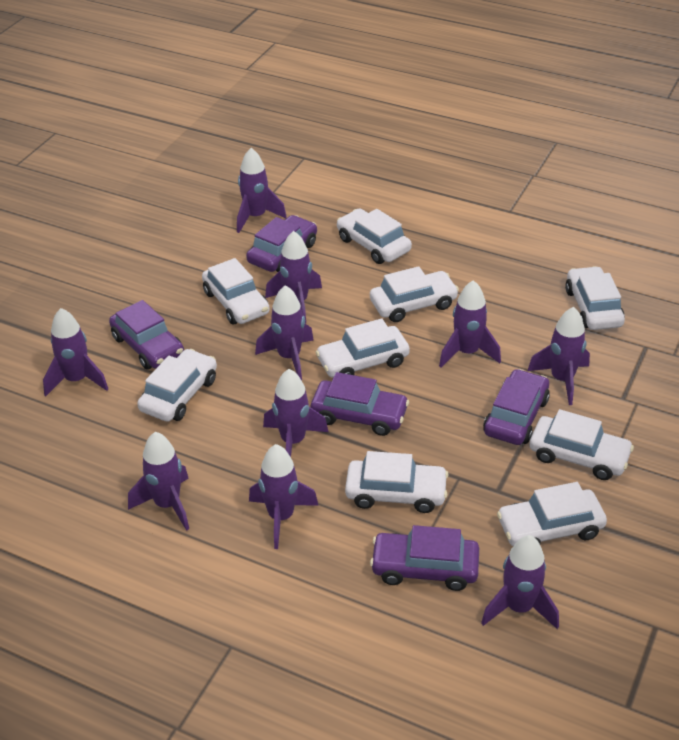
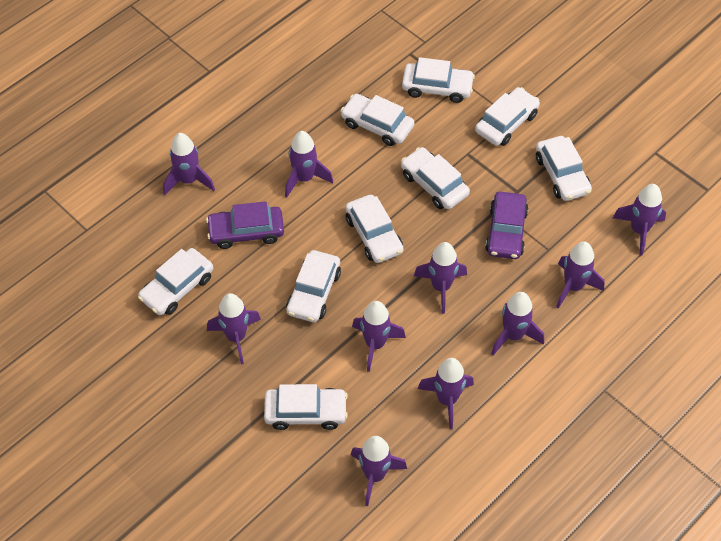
purple car: [109,300,184,370] [246,215,317,272] [311,372,409,436] [370,525,479,591] [483,369,550,445] = 5 -> [206,201,284,249] [485,192,529,259] = 2

